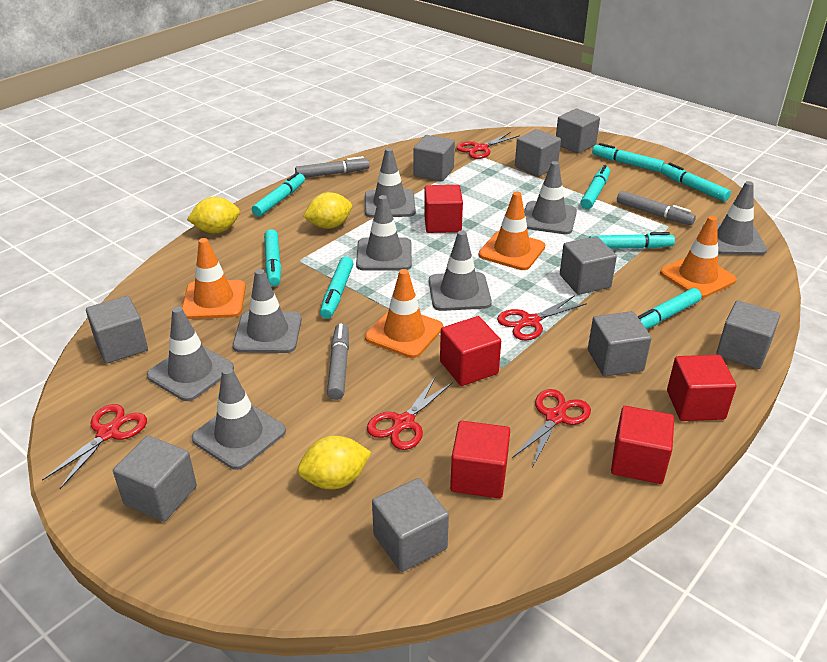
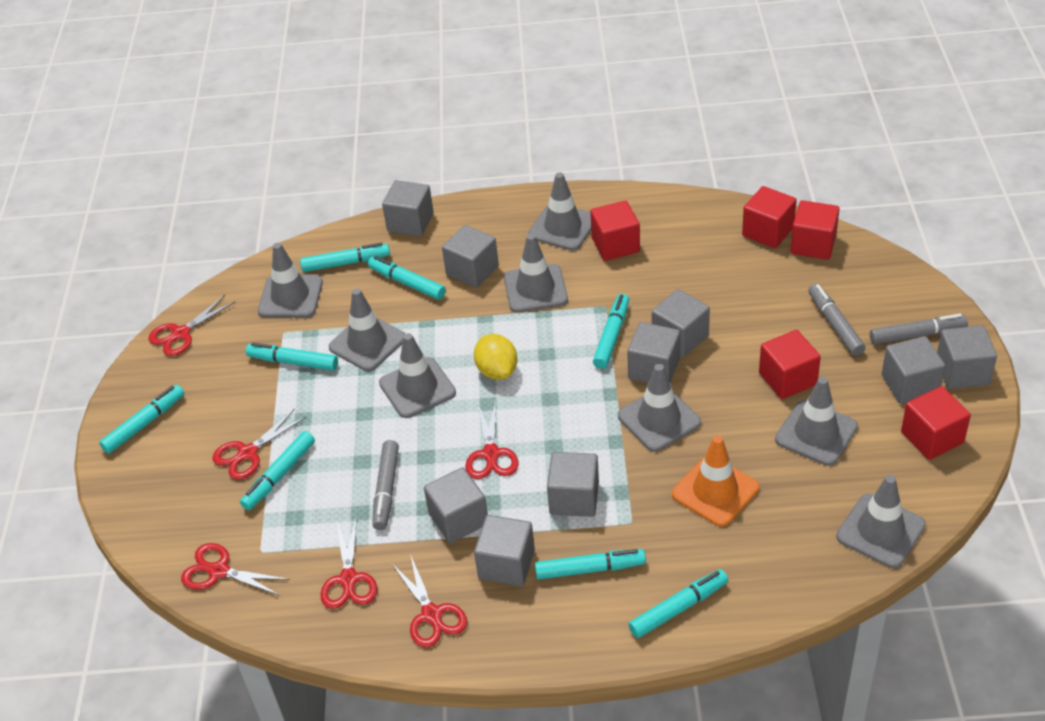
orange traffic cone: [182,238,246,319] [365,269,443,358] [479,192,545,270] [660,216,737,298] = 4 -> [672,435,759,527] = 1
red scissors: [42,404,147,489] [367,376,453,450] [456,132,520,159] [497,296,587,340] [512,389,591,467] = 5 -> [148,295,235,356] [181,543,290,596] [212,409,307,480] [320,517,377,609] [392,554,467,648] [465,401,518,479] = 6
yellow lemon: [187,197,240,233] [298,436,371,489] [303,192,352,229] = 3 -> [474,334,517,380] = 1

